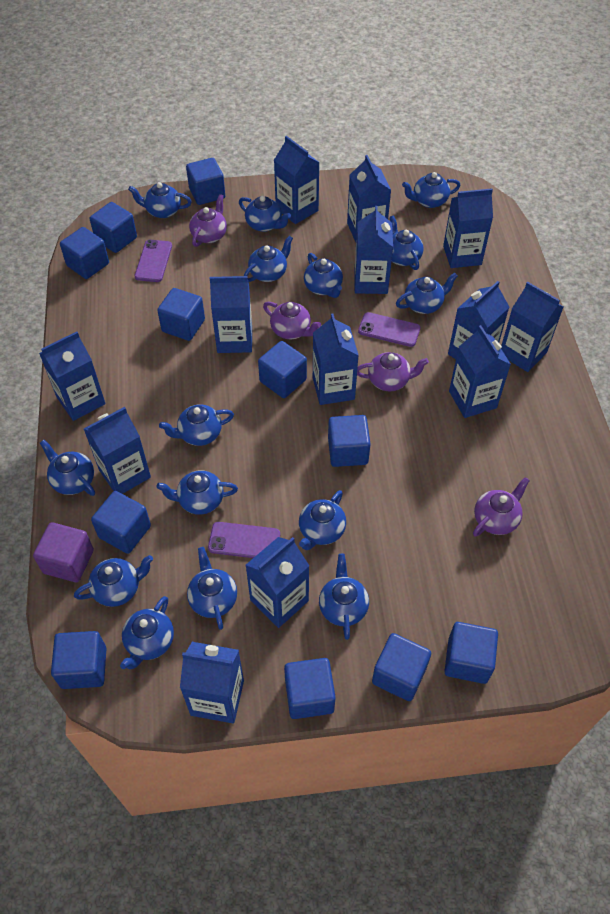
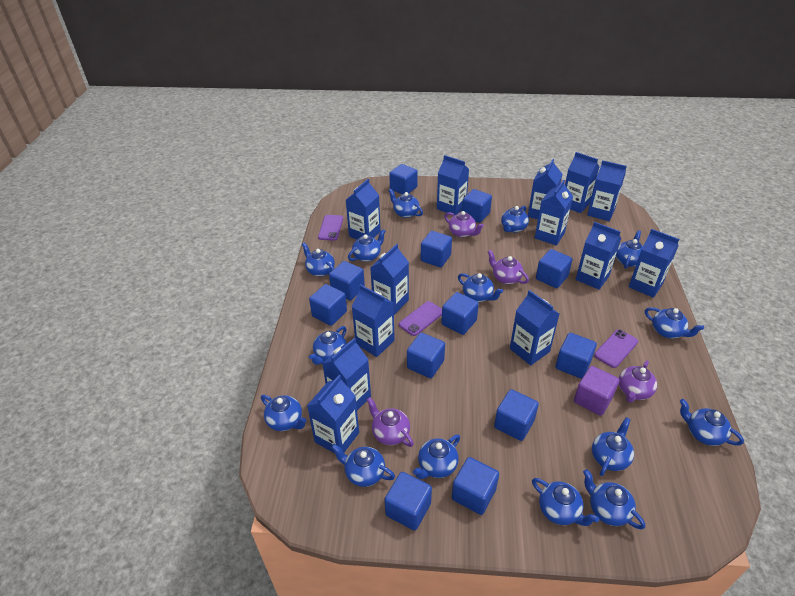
blue cube: [51,631,107,689] [60,227,109,279] [90,202,137,253] [91,491,151,554] [157,288,205,341] [186,158,225,205] [258,341,307,398] [284,658,336,719] [328,415,371,467] [372,633,431,701] [444,622,498,684] = 11 -> [309,284,347,326] [329,261,365,301] [384,472,432,531] [389,164,418,194] [407,333,445,378] [421,231,452,267] [441,292,479,335] [452,457,499,515] [462,189,492,223] [494,389,539,441] [536,249,573,288] [556,333,597,379] = 12

